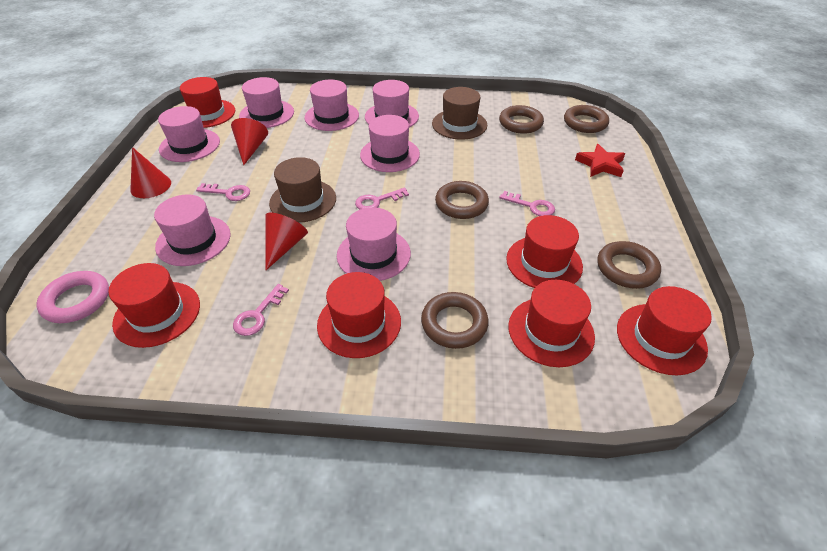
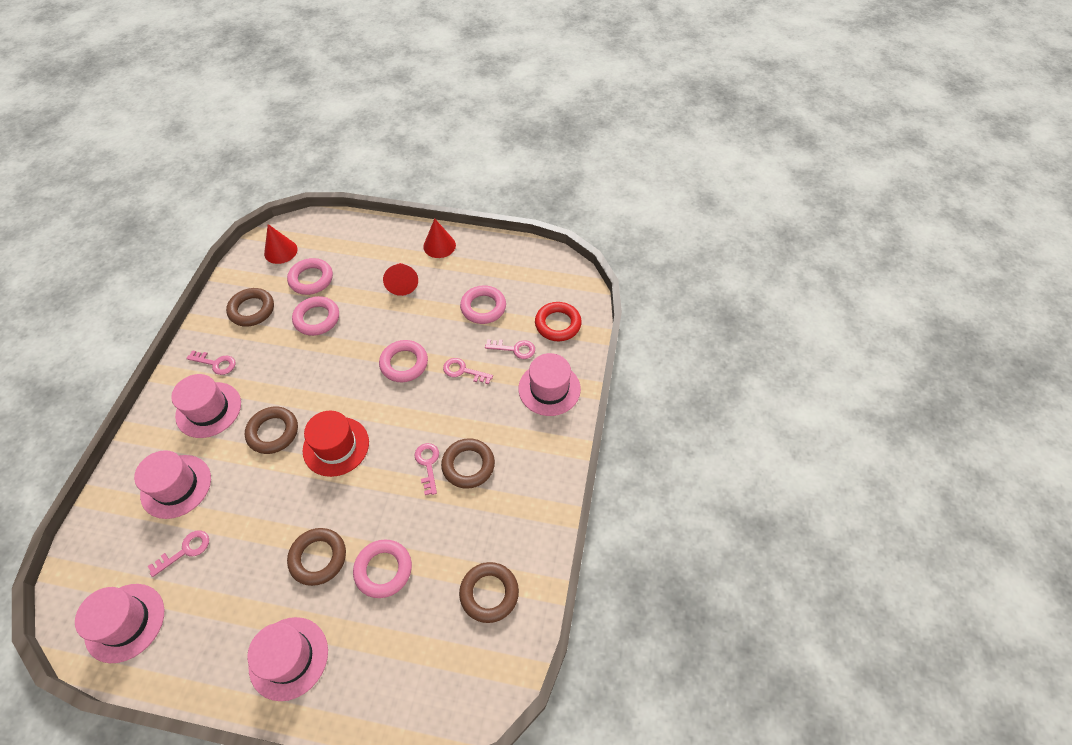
brown hat: [269,157,336,222] [432,87,487,140] = 2 -> none = 0
pink hat: [154,194,231,266] [158,106,220,162] [239,77,294,128] [304,79,359,131] [337,207,411,281] [360,115,420,172] [365,80,419,127] = 7 -> [75,584,164,663] [134,450,211,519] [171,374,241,438] [247,617,328,701] [518,353,581,416] = 5
pink key: [196,183,250,201] [233,284,289,336] [355,188,409,210] [499,191,555,216] = 4 -> [148,530,209,577] [186,350,236,375] [414,443,439,495] [443,358,493,384] [485,339,535,359] = 5
pink ring: [36,271,109,323] = 1 -> [287,258,333,295] [292,296,339,336] [353,539,412,598] [379,340,428,382] [460,285,506,324] = 5
red hat: [109,263,200,348] [180,77,235,128] [317,272,401,358] [506,215,583,288] [508,280,595,367] [617,286,712,375] = 6 -> [303,410,369,477] = 1
red ring: none = 0 -> [535,302,582,341] = 1
red star: [575,144,625,177] = 1 -> none = 0

